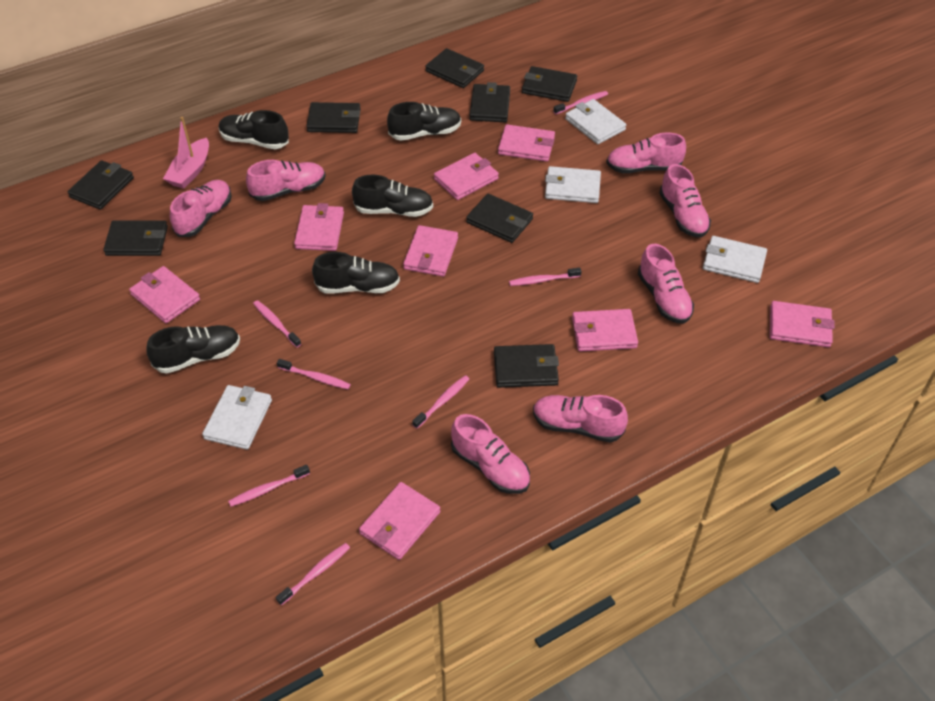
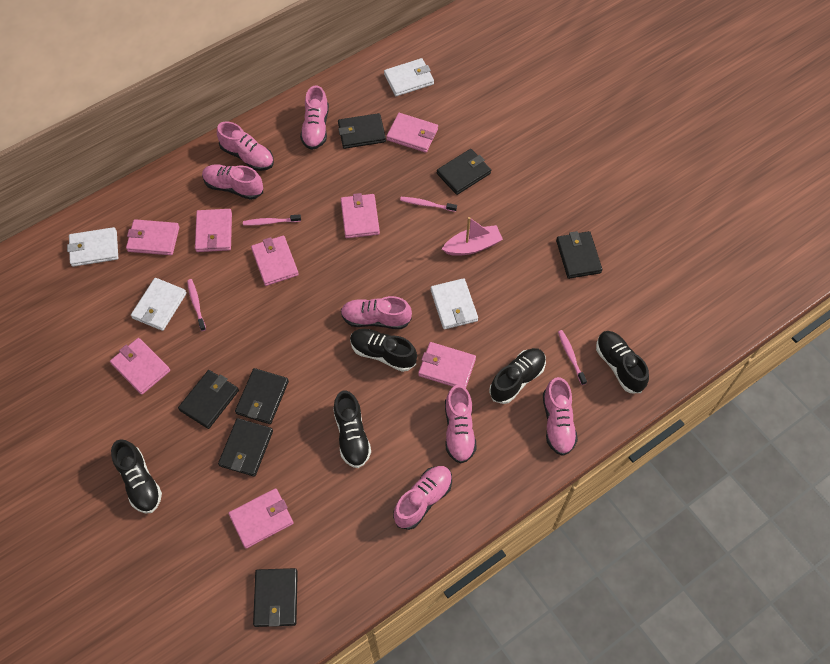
black wallet: [68,160,134,210] [103,221,168,256] [306,102,361,133] [425,48,484,88] [466,194,533,243] [470,82,510,122] [494,344,559,388] [522,66,577,102] = 8 -> [178,370,239,429] [218,418,273,477] [235,368,289,424] [253,568,298,627] [338,113,386,149] [437,149,491,195] [556,231,602,279] = 7
pink toothbrush: [228,465,310,507] [253,300,301,347] [276,543,350,605] [277,359,351,389] [412,375,469,429] [509,268,581,286] [553,91,608,114] = 7 -> [187,279,206,331] [243,214,301,225] [400,197,457,212] [558,330,587,385] = 4

